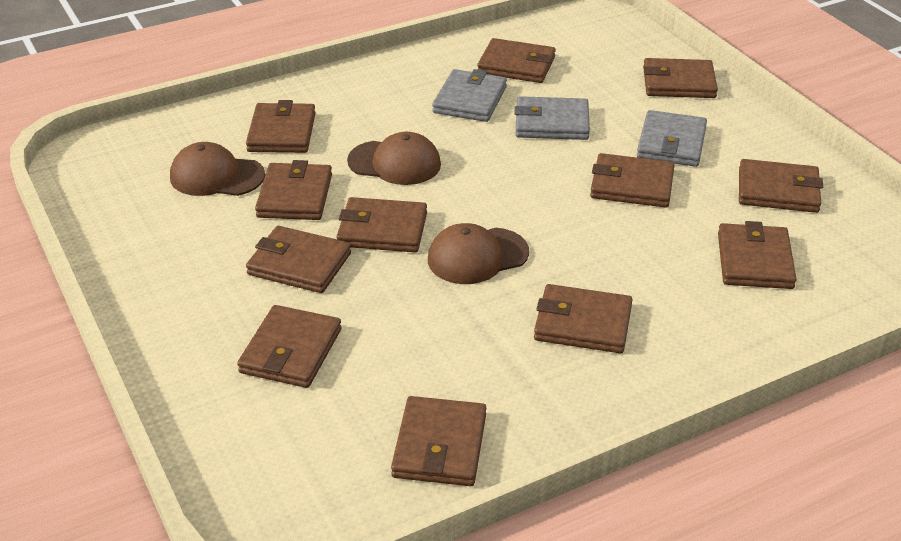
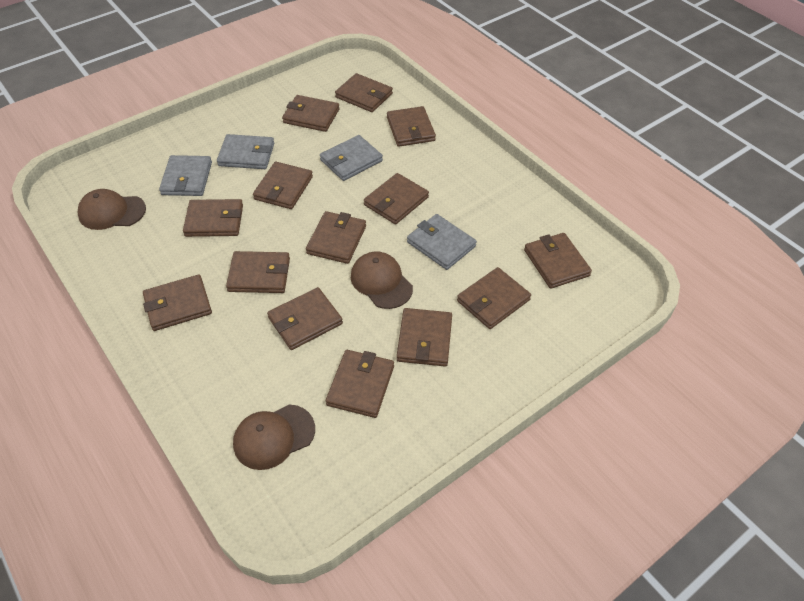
brown wallet: [237,305,342,388] [246,100,316,153] [246,226,351,293] [255,160,332,220] [336,197,427,252] [391,396,486,486] [477,38,556,83] [534,284,633,353] [590,153,675,208] [643,58,718,98] [718,221,797,289] [739,159,823,213] = 12 -> [143,275,212,331] [183,199,243,237] [226,251,290,293] [253,162,313,209] [267,287,343,350] [282,95,340,132] [306,211,366,264] [326,350,394,418] [335,73,393,112] [364,173,429,224] [387,106,436,147] [397,308,452,366] [457,267,531,329] [524,233,592,289] = 14
grey wallet: [432,69,507,122] [514,96,590,140] [637,110,707,167] = 3 -> [159,155,212,196] [217,134,274,169] [320,135,383,181] [407,214,477,270] = 4

